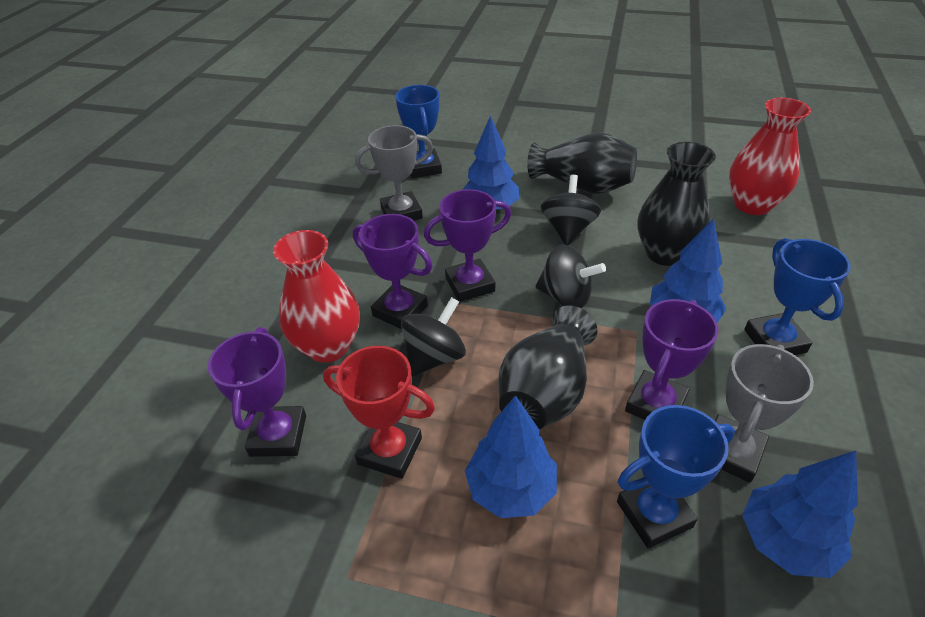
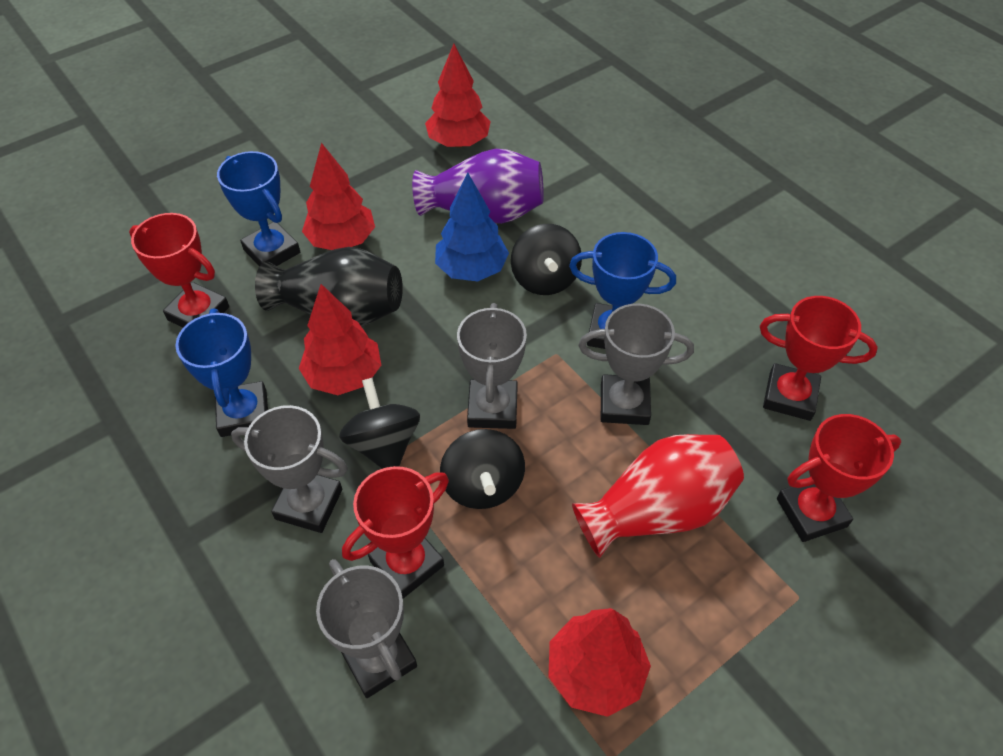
black vase: [498,305,597,429] [527,132,637,194] [638,142,716,266] = 3 -> [255,247,403,327] = 1
blue tree: [463,115,519,210] [465,395,557,518] [650,218,726,323] [742,451,858,578] = 4 -> [435,173,509,281] = 1
grey trophy: [355,125,433,220] [715,344,814,483] = 2 -> [231,405,348,533] [316,559,417,698] [457,303,527,429] [579,304,694,425] = 4
purple trophy: [208,327,306,457] [353,214,433,329] [424,189,511,302] [625,299,719,420] = 4 -> none = 0
purple vase: none = 0 -> [412,149,544,224] = 1
red tree: none = 0 -> [299,284,381,395] [302,143,375,250] [425,44,491,147] [548,608,651,717] = 4
red trophy: [323,346,435,479] = 1 -> [129,213,229,327] [342,466,449,599] [760,296,878,421] [777,414,901,542] = 4
red vase: [273,230,360,363] [729,98,811,215] = 2 -> [572,434,744,558] = 1

